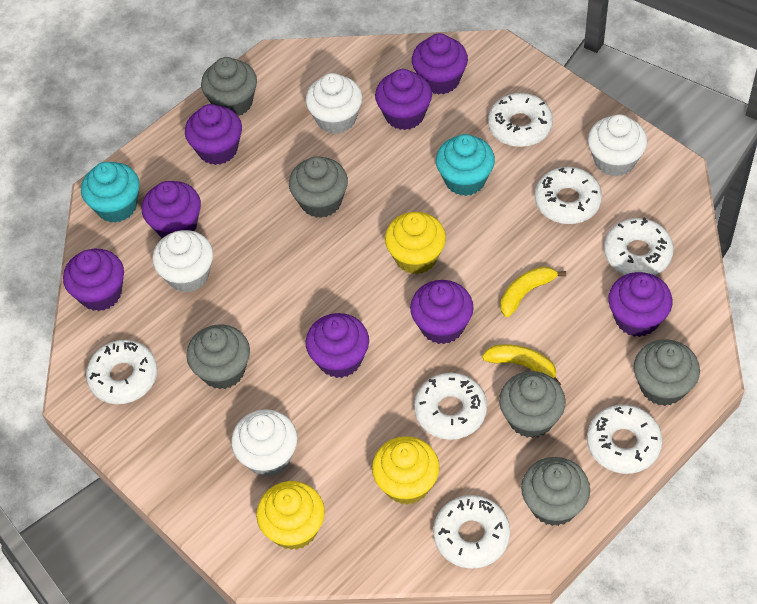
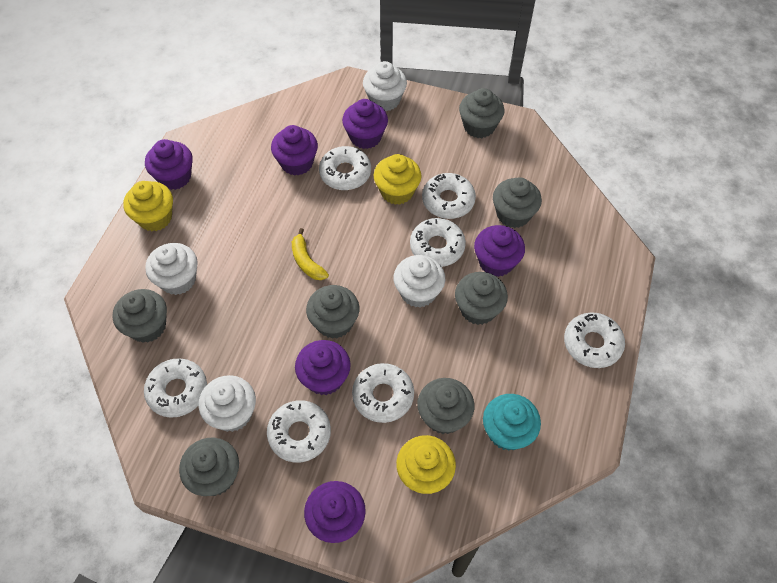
grey cupcake: [186,324,250,390] [201,57,257,117] [289,156,348,218] [499,371,566,438] [521,457,590,526] [634,339,700,406] = 6 -> [112,289,167,343] [179,438,239,496] [306,285,359,339] [417,378,474,434] [455,272,508,325] [459,88,505,138] [493,177,542,228] = 7
purple cupcake: [63,249,124,311] [142,181,201,238] [185,104,242,165] [306,313,369,378] [375,69,432,130] [410,280,474,344] [412,34,468,95] [608,272,672,337] = 8 -> [145,139,193,190] [271,125,318,176] [295,340,351,395] [304,481,366,543] [342,99,388,149] [474,225,525,277] = 6
turquoise cupcake: [81,162,140,223] [436,134,495,196] = 2 -> [483,394,541,451] = 1
yellow banana: [482,344,561,386] [501,266,566,317] = 2 -> [292,228,329,280] = 1

